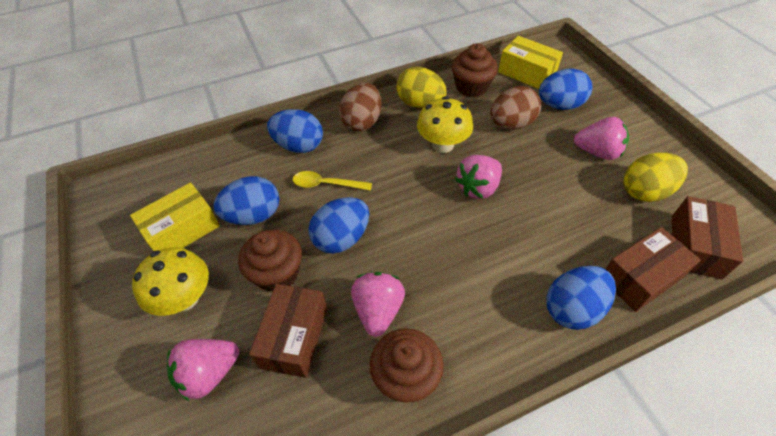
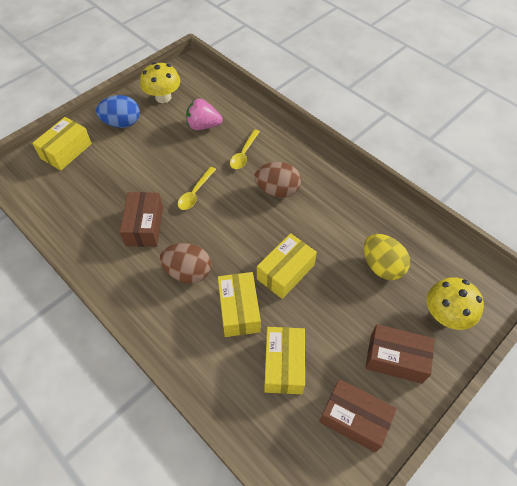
blue egg: [213,176,279,225] [267,109,323,153] [308,197,369,254] [539,68,592,110] [546,266,616,330] = 5 -> [96,95,140,128] = 1
brown cupcake: [238,229,302,292] [370,328,444,403] [452,43,498,97] = 3 -> none = 0
pink strawberry: [167,339,239,402] [351,272,405,337] [455,155,502,199] [574,117,629,160] = 4 -> [186,99,223,130] = 1
yellow box: [130,182,220,251] [498,36,563,89] = 2 -> [32,117,92,171] [218,272,261,337] [257,233,317,299] [264,327,305,394] = 4
yellow egg: [396,67,447,108] [623,153,688,202] = 2 -> [364,234,410,280] = 1
yellow spoon: [293,171,372,191] = 1 -> [178,167,216,210] [230,129,260,169] = 2

